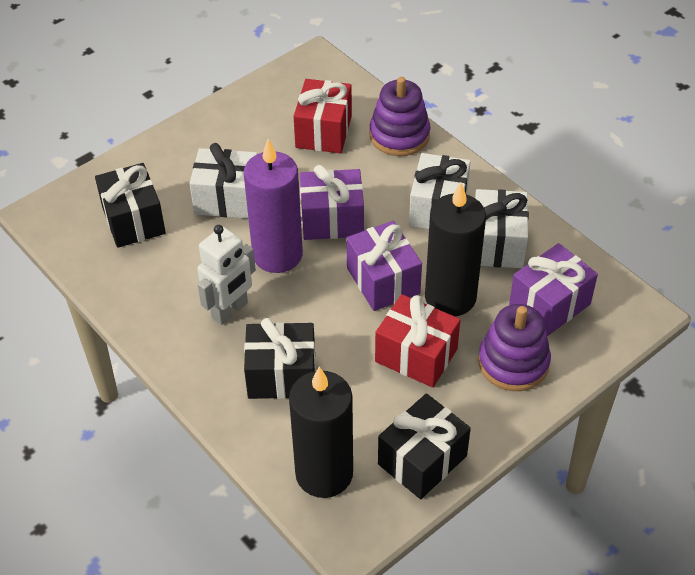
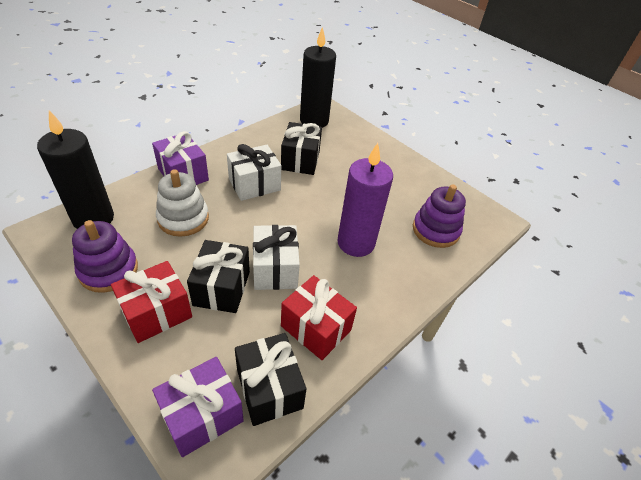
purple gift: [300,165,364,240] [346,221,422,311] [509,243,598,336] = 3 -> [152,131,209,185] [152,357,244,457] = 2
white gift: [189,143,257,219] [409,153,471,229] [475,189,529,268] = 3 -> [227,144,281,201] [253,225,300,290] = 2
white robot: [197,225,256,325] = 1 -> none = 0
white stacking toy: none = 0 -> [156,169,209,237] = 1

